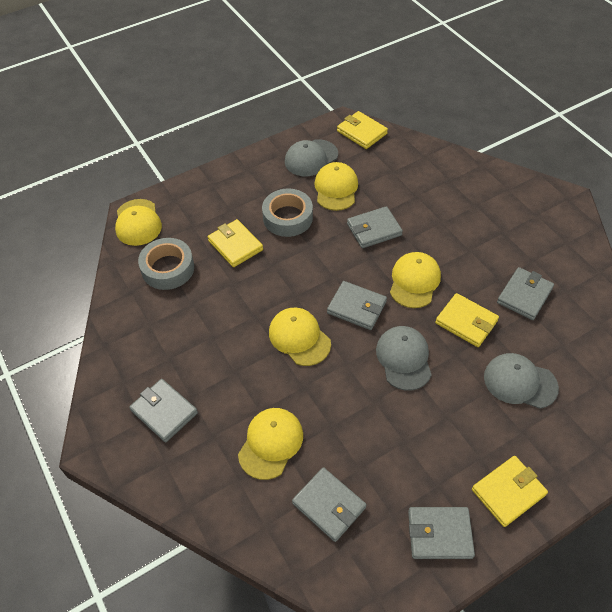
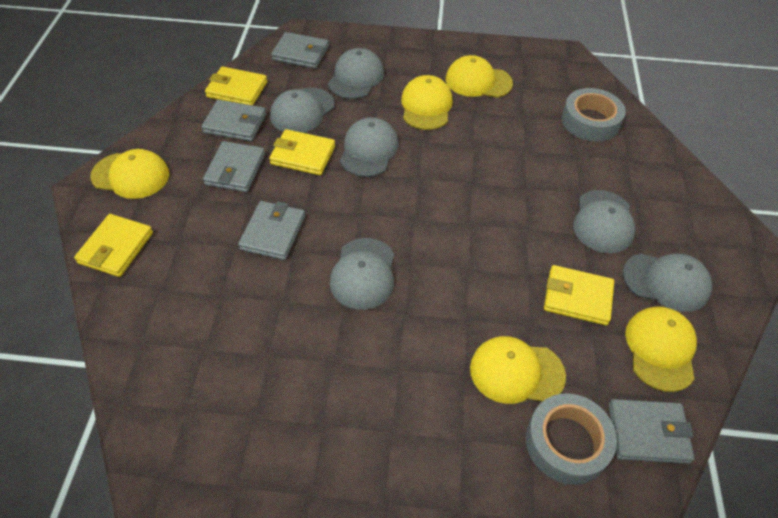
grey cap: [285,139,338,176] [376,326,432,390] [484,353,559,409] = 3 -> [270,88,335,133] [328,48,384,99] [330,238,394,310] [340,117,399,177] [573,190,636,253] [623,254,712,312] = 6
grey wallet: [129,379,198,442] [292,467,366,542] [327,281,387,330] [347,206,403,248] [408,507,475,559] [497,267,554,320] = 6 -> [202,100,266,142] [203,141,265,192] [238,201,305,260] [271,32,329,69] [609,399,695,464] = 5

